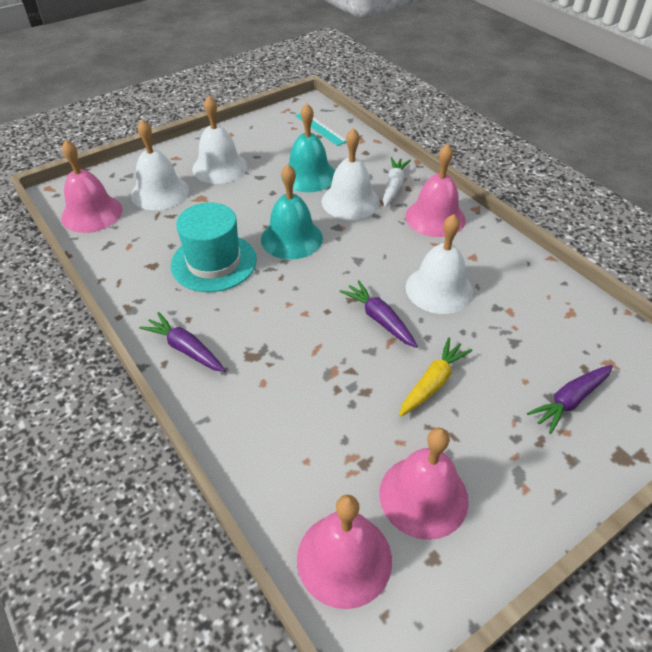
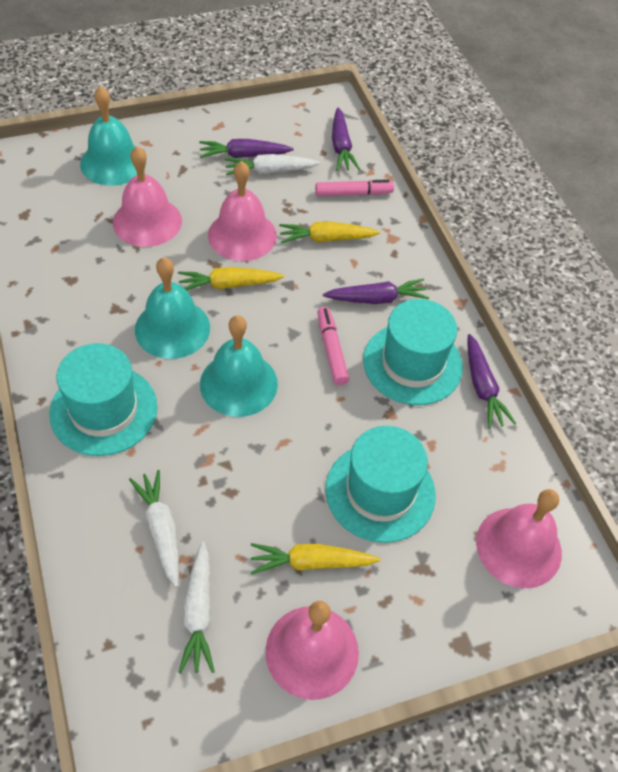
pink marker: none = 0 -> [315,179,394,196] [317,307,349,385] = 2
purple carrot: [139,312,226,372] [340,280,418,348] [527,365,613,434] = 3 -> [199,139,294,158] [323,278,429,304] [332,108,360,171] [467,334,516,429] = 4
turquoise bell: [261,164,323,260] [281,104,335,192] = 2 -> [80,86,146,186] [135,257,210,359] [200,315,278,417] = 3
turquoise hat: [171,203,257,292] = 1 -> [49,343,158,456] [326,426,436,543] [363,299,463,405] = 3
turquoise ruler: [295,113,346,146] = 1 -> none = 0
white bell: [131,119,189,210] [192,96,247,184] [322,128,380,220] [406,214,473,314] = 4 -> none = 0
white carrot: [383,157,411,207] = 1 -> [129,470,179,587] [178,541,215,674] [224,154,320,175] = 3
yellow carrot: [399,337,473,417] = 1 -> [178,267,285,290] [251,543,381,575] [279,222,380,243] = 3

